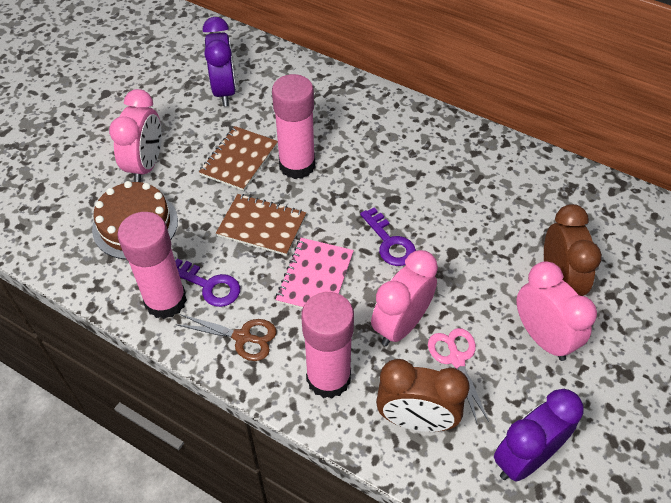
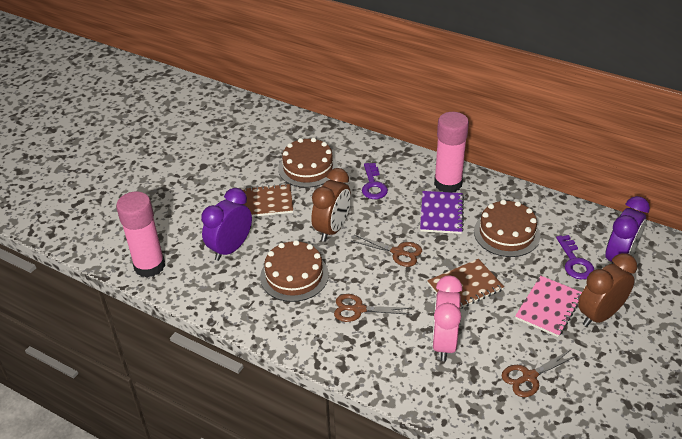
brown cake: [92,181,178,259] = 1 -> [260,240,329,302] [278,138,338,188] [474,200,540,257] = 3
brown scissors: [175,314,277,361] = 1 -> [334,294,412,322] [352,235,422,267] [502,350,578,397] = 3
pink clock: [109,89,162,182] [371,250,438,346] [517,261,597,361] = 3 -> [432,275,463,361] = 1
pink glue stick: [117,212,187,319] [272,74,315,179] [301,292,354,399] = 3 -> [116,192,165,278] [434,112,469,193] = 2
pink scissors: [428,328,489,425] = 1 -> none = 0
purple notebook: none = 0 -> [420,191,464,234] = 1

